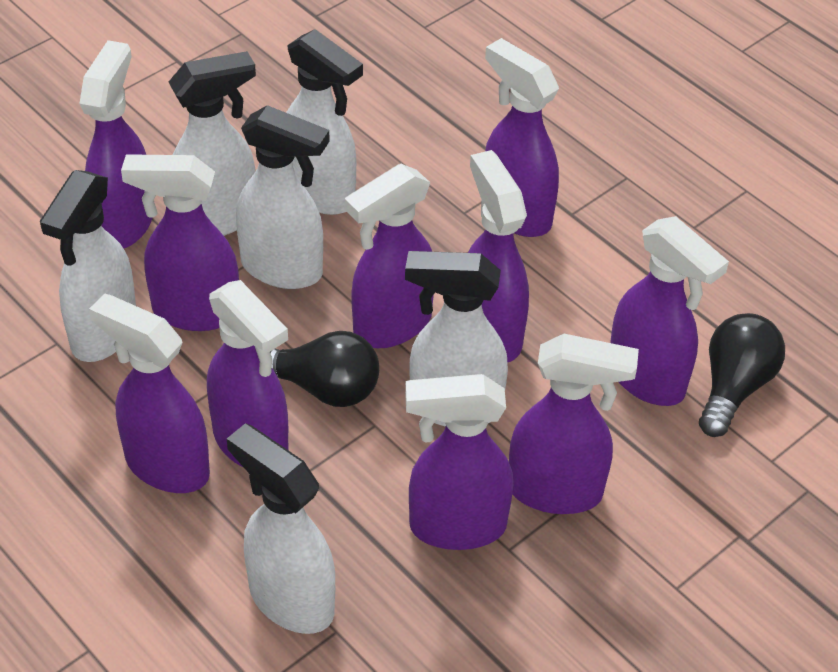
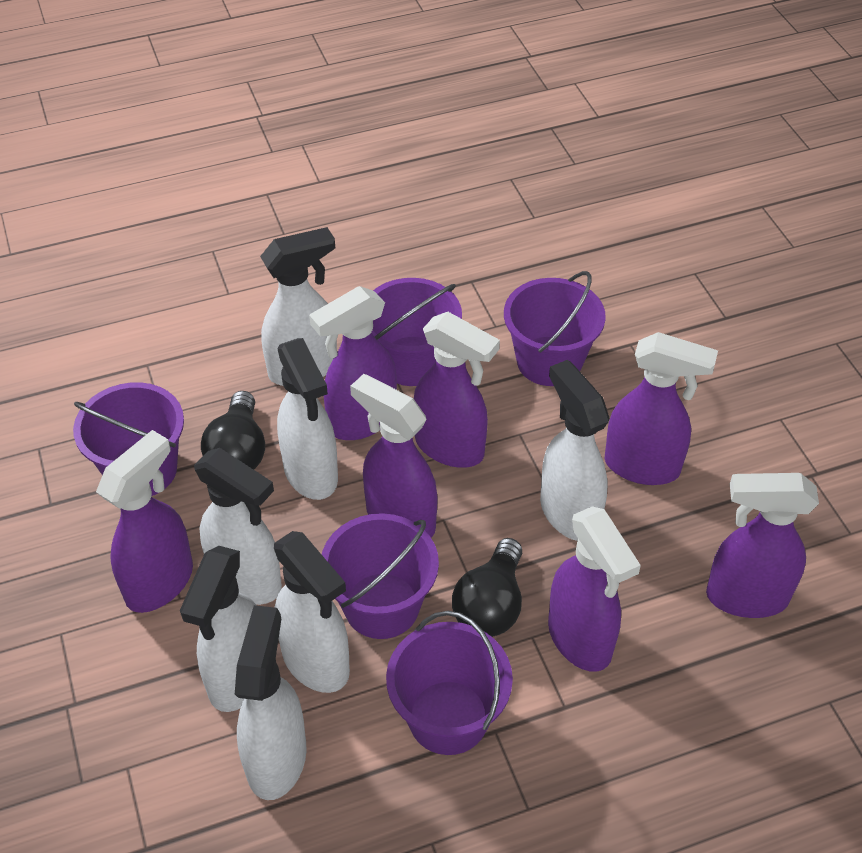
purple bucket: none = 0 -> [73,382,184,496] [321,513,439,639] [372,278,462,386] [386,611,513,755] [504,271,606,386] = 5
purple spray bottle: [79,40,152,249] [89,294,210,493] [121,154,239,331] [207,280,289,467] [345,164,434,348] [405,374,513,550] [468,150,529,363] [485,38,559,237] [509,334,639,514] [610,216,729,406] = 10 -> [96,430,193,613] [309,286,397,440] [350,374,438,538] [414,312,500,468] [548,506,641,672] [605,332,718,485] [706,473,819,618] = 7
white spray bottle: [40,170,136,362] [169,51,256,236] [227,423,335,634] [236,105,330,289] [286,29,363,215] [405,251,508,427] = 6 -> [180,546,256,712] [194,448,282,605] [235,605,307,800] [260,227,337,386] [274,531,350,693] [277,338,338,500] [540,360,609,541] = 7

